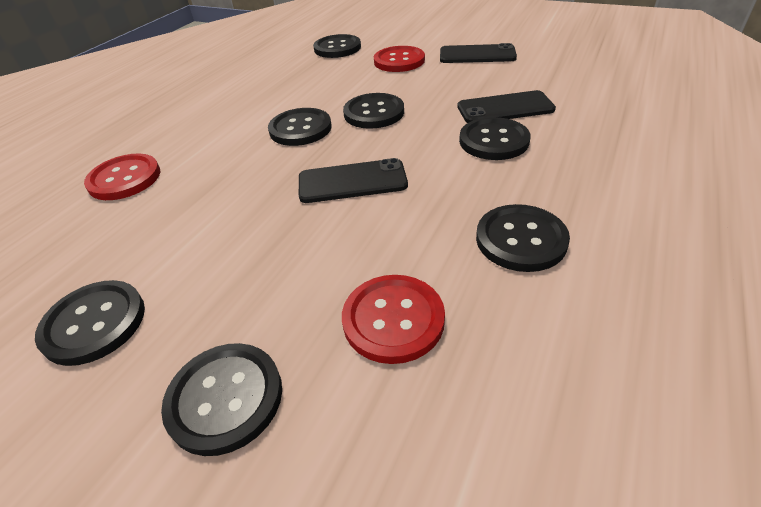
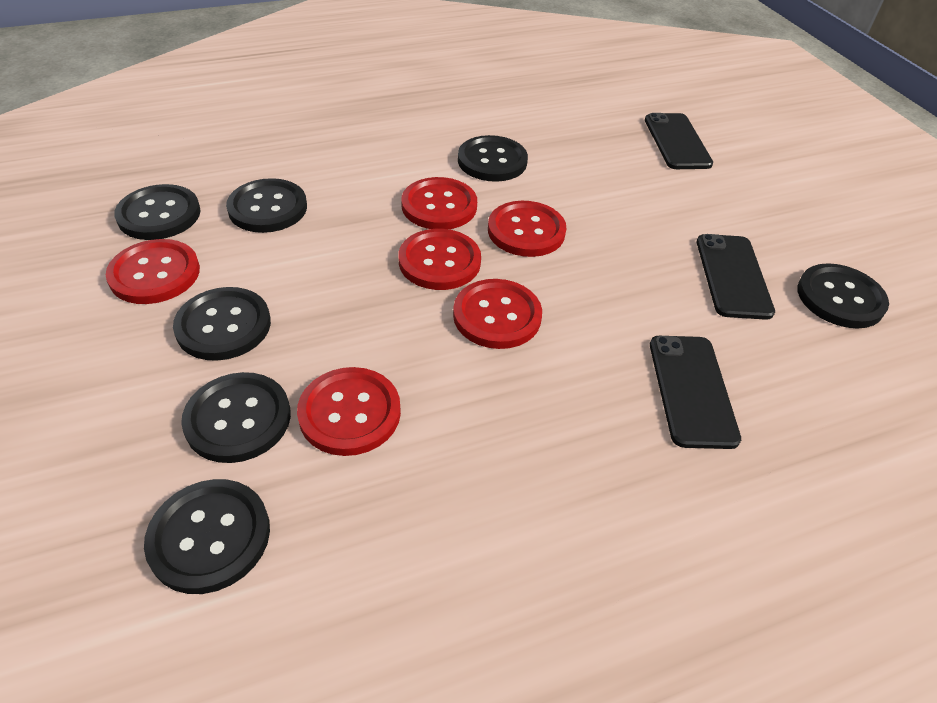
red button: [84,153,160,200] [342,275,445,364] [374,46,425,72] = 3 -> [106,239,200,304] [297,367,401,456] [398,229,481,290] [401,177,477,229] [453,279,542,349] [488,201,567,257] = 6

